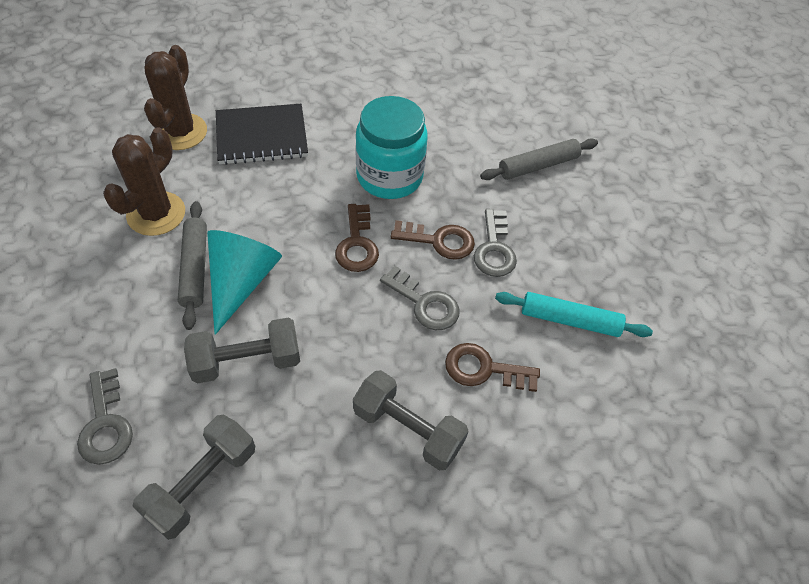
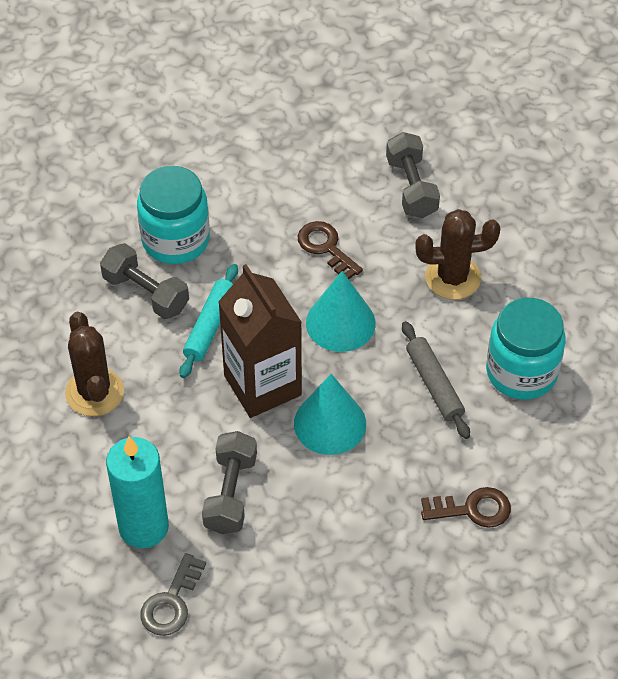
black notebook: [216,104,308,165] = 1 -> none = 0
brown carton: none = 0 -> [218,264,302,418] = 1
brown key: [335,204,379,272] [391,220,475,260] [445,343,540,392] = 3 -> [298,221,363,279] [421,487,511,528] = 2
grey key: [77,368,133,465] [380,266,460,330] [474,209,517,277] = 3 -> [140,553,206,636] = 1
grey rolling pin: [178,201,207,330] [480,138,598,180] = 2 -> [402,321,470,439] = 1
turquoise candle: none = 0 -> [106,437,169,548] = 1
turquoise cone: [207,230,282,335] = 1 -> [294,374,366,455] [306,271,376,352] = 2
turquoise jar: [356,96,428,199] = 1 -> [137,166,210,264] [486,298,566,400] = 2

